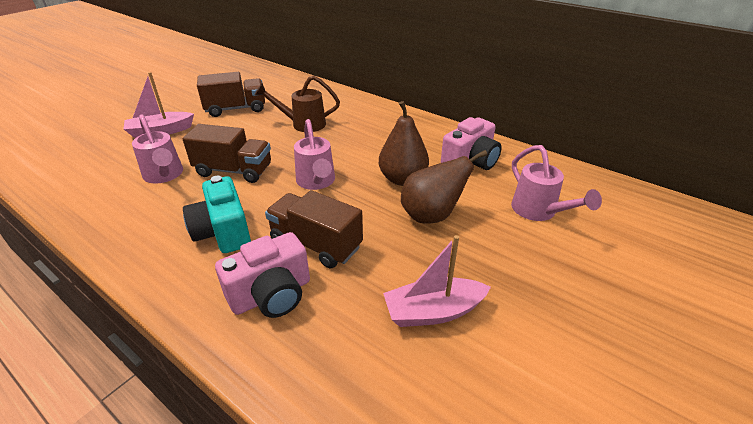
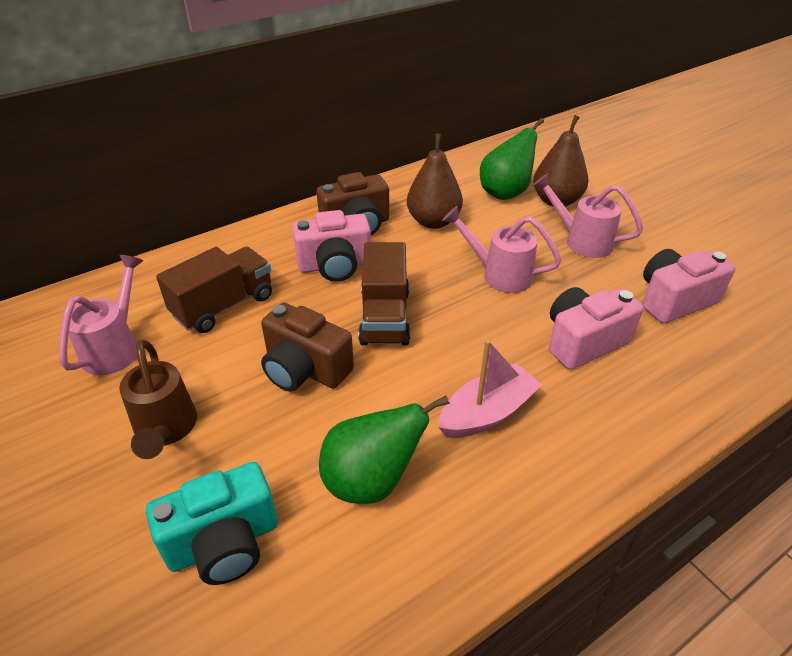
brown camera: none = 0 -> [261,303,354,392] [317,172,389,235] = 2
brown truck: [182,124,271,183] [197,72,265,117] [265,190,363,269] = 3 -> [156,247,272,333] [358,242,410,345] = 2
green pear: none = 0 -> [319,395,449,504] [480,118,544,200] = 2
pink boat: [124,72,194,138] [383,235,491,327] = 2 -> [438,339,542,438] = 1
pink camera: [215,232,310,318] [441,117,502,170] = 2 -> [292,210,371,282] [549,287,643,370] [642,249,735,323] = 3

